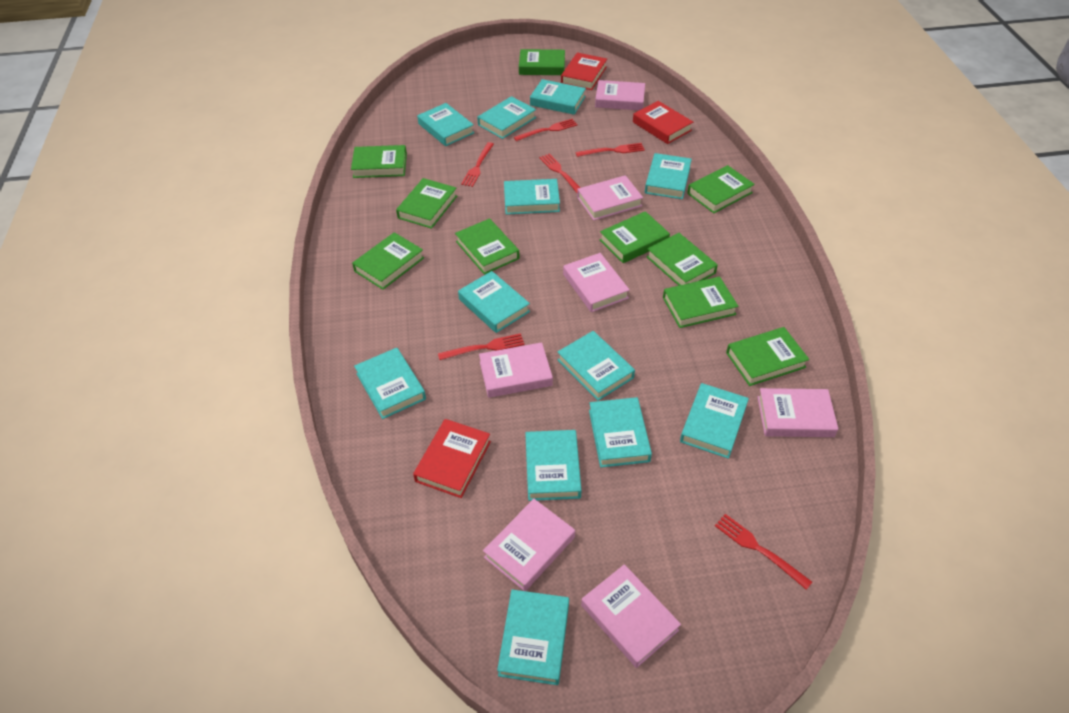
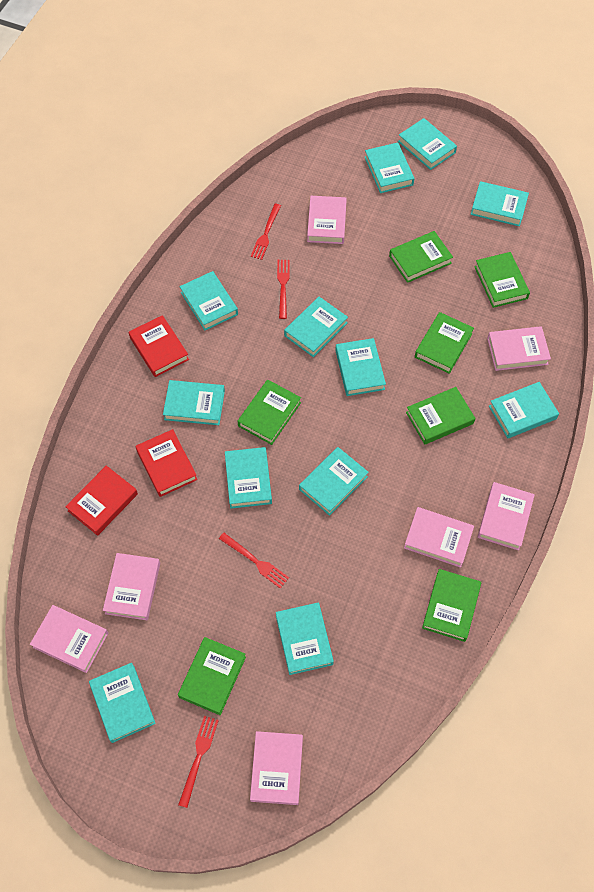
green book: [351,145,407,178] [352,232,424,290] [396,178,457,229] [455,218,520,275] [519,49,565,75] [600,211,670,263] [646,233,718,286] [663,277,738,328] [687,165,755,213] [726,327,809,386] = 10 -> [178,637,246,715] [237,380,301,445] [389,231,453,283] [406,387,475,445] [415,312,474,374] [422,569,481,642] [474,252,530,308] = 7
red fork: [438,333,525,360] [461,142,494,187] [514,119,578,141] [539,153,580,193] [576,143,645,157] [715,514,812,590] = 6 -> [178,716,219,808] [219,533,289,589] [251,204,281,260] [277,260,290,319] = 4

